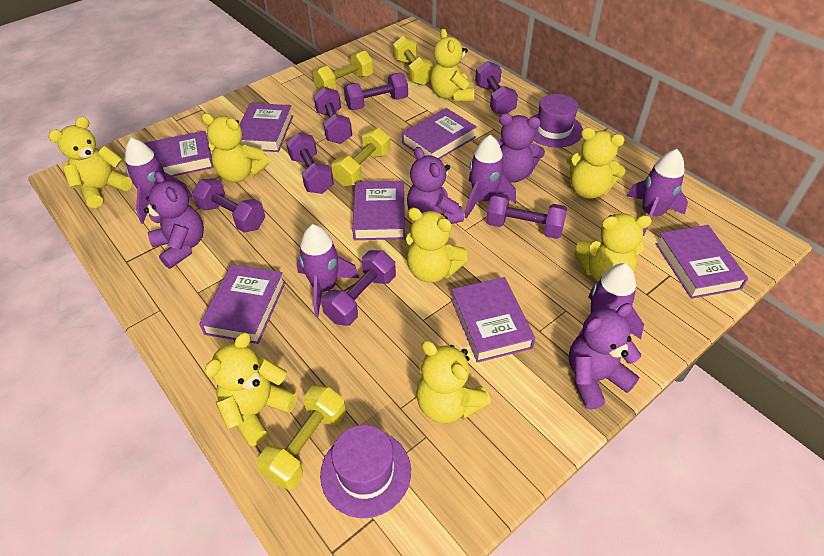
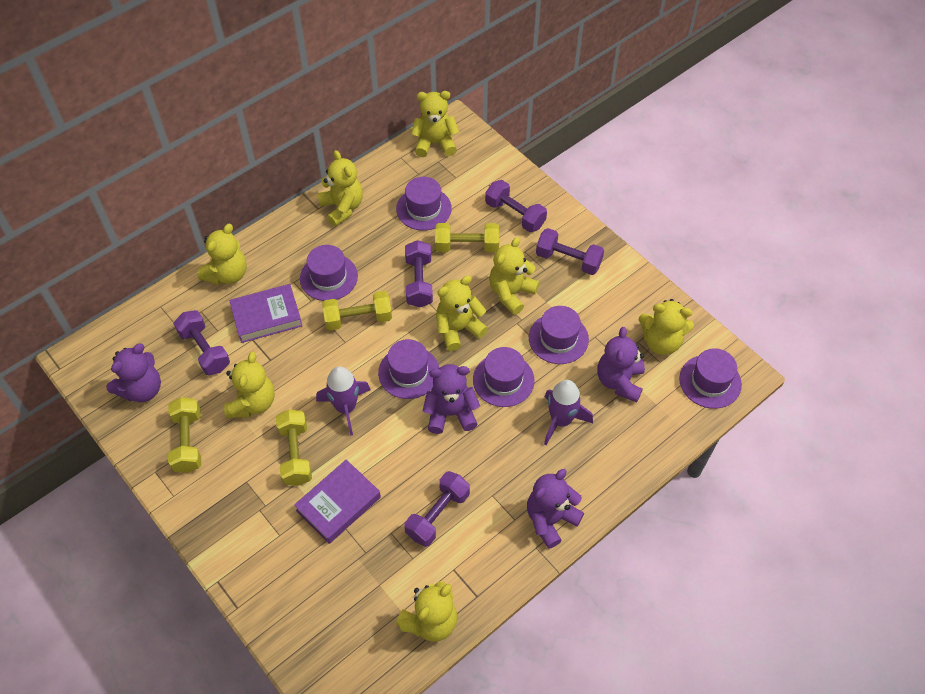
purple book: [144,131,214,176] [199,264,285,344] [240,103,293,152] [352,181,405,240] [402,108,477,159] [451,277,535,363] [656,225,748,299] = 7 -> [229,284,302,343] [294,460,381,544] = 2
purple dumbbell: [192,178,265,233] [286,132,334,194] [313,87,352,144] [321,250,396,326] [344,73,408,110] [475,61,518,115] [486,193,567,239] = 7 -> [174,310,230,375] [404,471,470,547] [405,240,433,307] [485,180,547,232] [536,228,604,275] = 5
purple hat: [320,425,411,518] [532,94,583,147] = 2 -> [300,245,358,301] [378,339,439,399] [396,177,452,231] [473,347,535,407] [529,306,589,364] [679,348,742,409] = 6
purple rocket: [125,138,192,224] [297,224,359,317] [465,135,516,218] [578,263,644,339] [627,149,688,236] = 5 -> [316,366,371,436] [544,380,593,445] = 2

